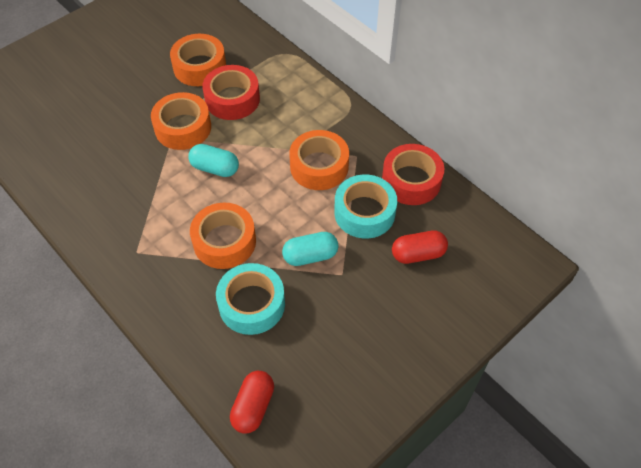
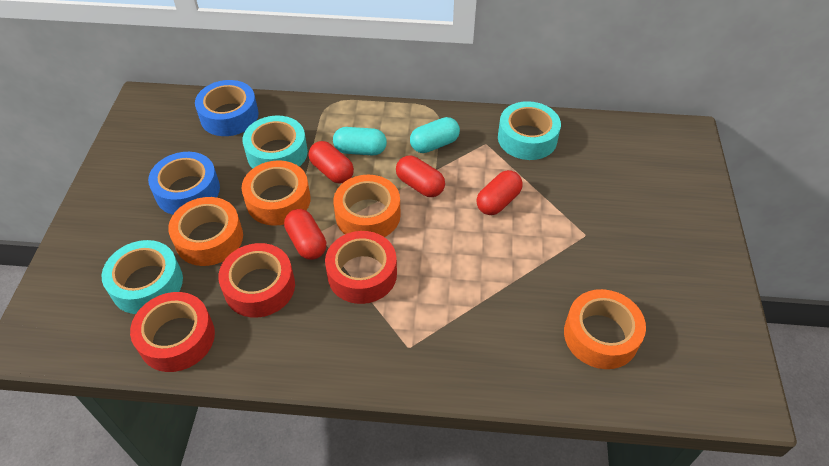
blue tape: none = 0 -> [148,152,220,215] [195,80,259,136] = 2
red capsule: [230,371,274,433] [392,230,448,264] = 2 -> [284,209,326,260] [309,141,354,184] [396,156,445,197] [476,170,523,215] = 4
red tape: [202,65,260,120] [382,144,444,205] = 2 -> [130,292,215,372] [218,243,295,318] [325,231,397,304] = 3
turquoise tape: [216,263,285,335] [334,175,397,239] = 2 -> [102,240,183,314] [242,116,308,168] [498,101,561,160] = 3

